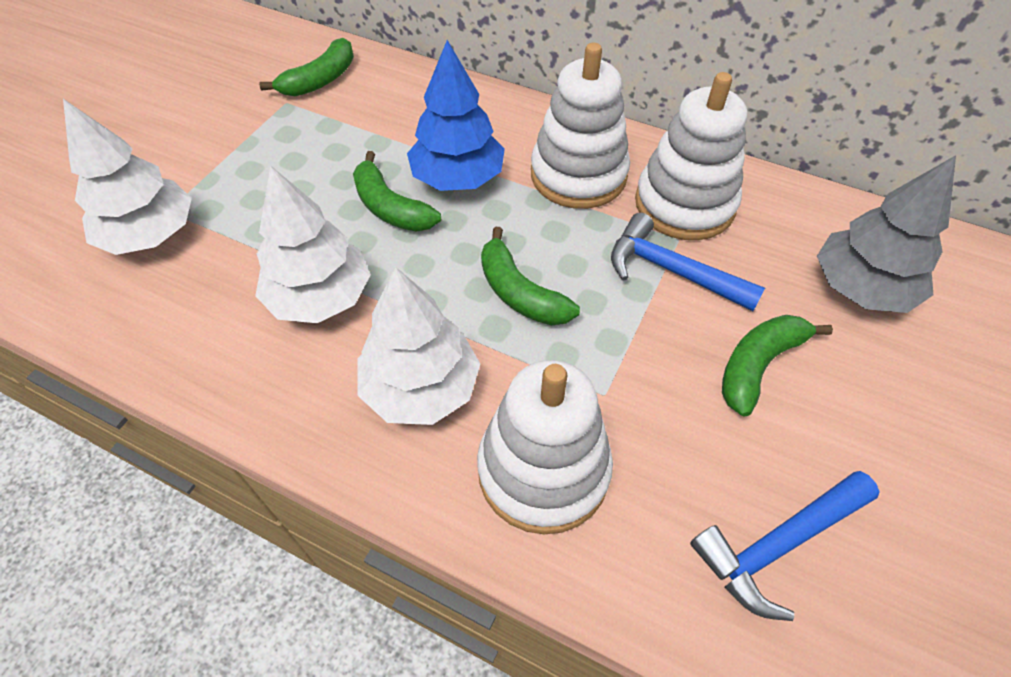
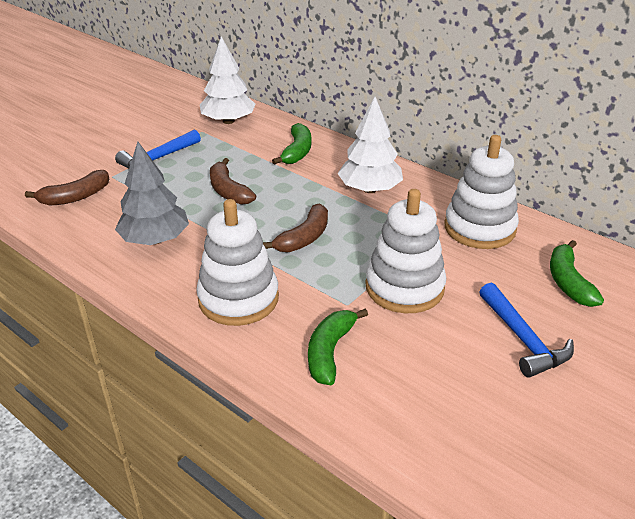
blue tree: [407,40,505,191] = 1 -> none = 0
brown banana: none = 0 -> [25,170,109,206] [210,158,256,205] [263,203,328,252] = 3
green banana: [259,38,354,96] [353,151,441,232] [481,227,580,325] [722,315,833,417] = 4 -> [272,123,311,165] [308,309,368,385] [550,240,604,307] = 3
white tree: [63,99,192,255] [255,165,371,323] [357,267,480,425] = 3 -> [200,36,256,124] [337,97,403,193] = 2

